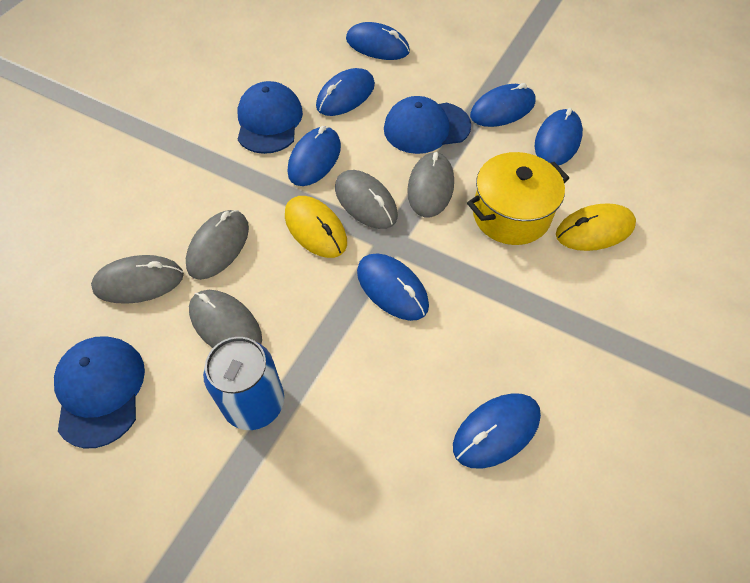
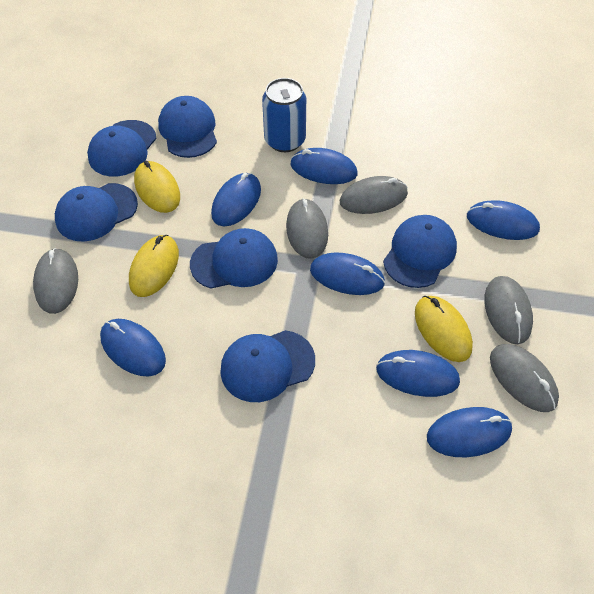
blue cap: [54,336,145,449] [238,81,303,154] [384,96,471,154] = 3 -> [55,183,138,241] [87,120,157,177] [158,96,217,158] [190,228,278,289] [220,330,315,402] [383,215,457,288] = 6
yellow mouse: [285,196,347,258] [556,203,636,251] = 2 -> [129,235,179,297] [134,161,180,213] [415,296,473,362] = 3
yellow pot: [467,152,569,245] = 1 -> none = 0

